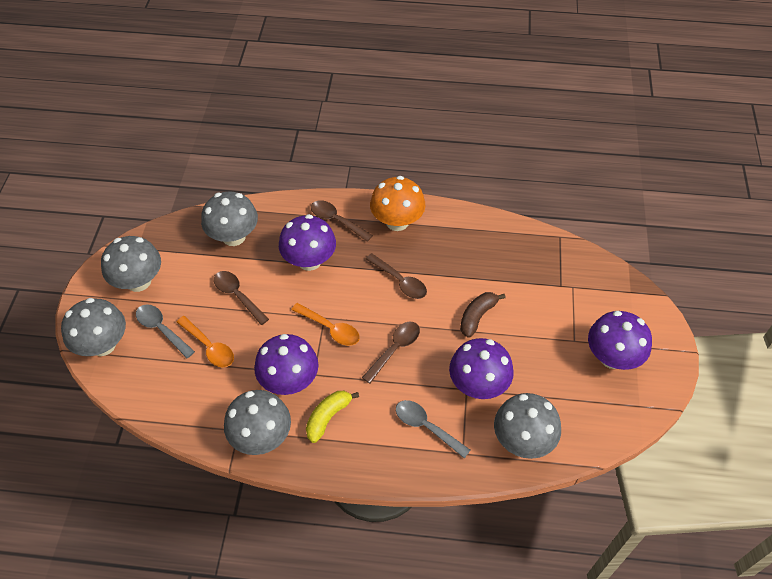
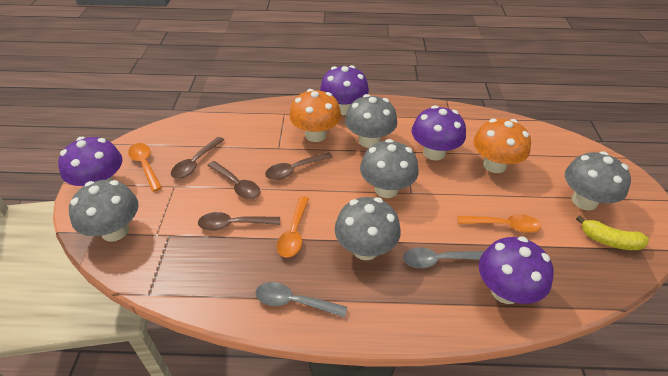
brown banana: [460,292,506,338] = 1 -> none = 0
orange mushroom: [370,176,425,231] = 1 -> [289,89,341,142] [473,118,531,173] = 2
orange spoon: [177,316,234,367] [291,303,360,346] = 2 -> [128,143,162,192] [277,196,309,258] [457,214,541,233] = 3

